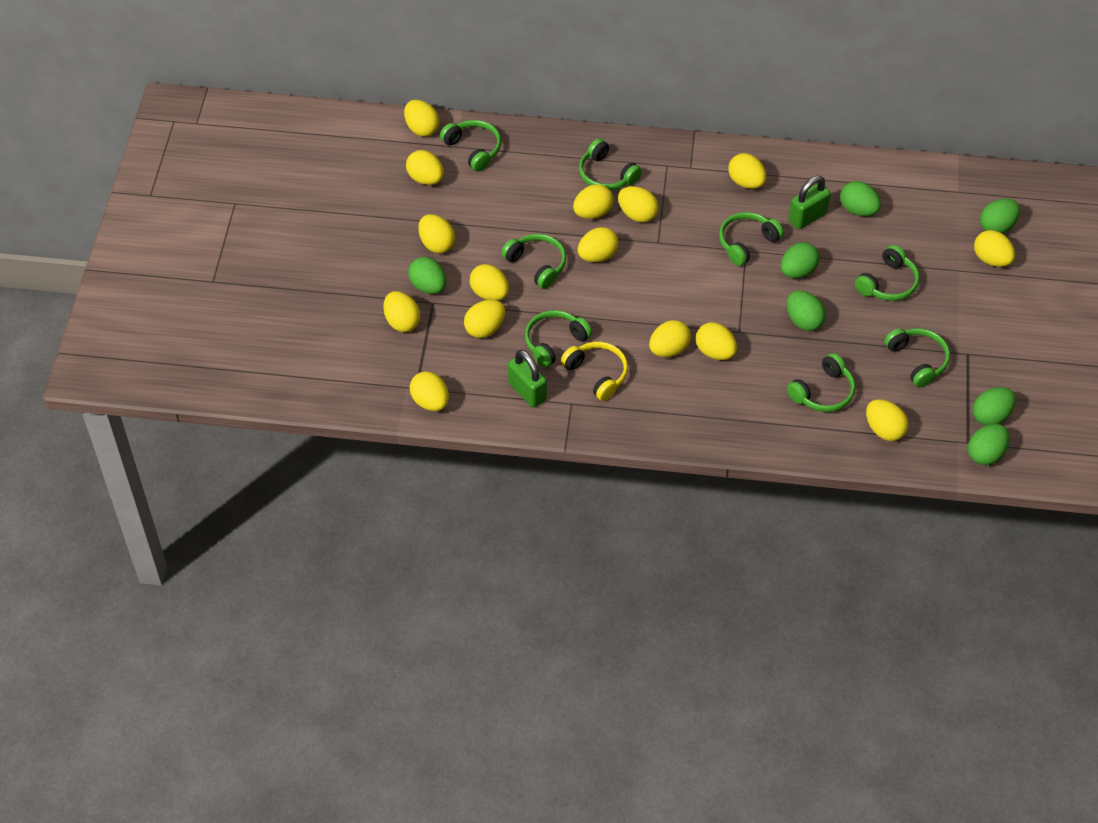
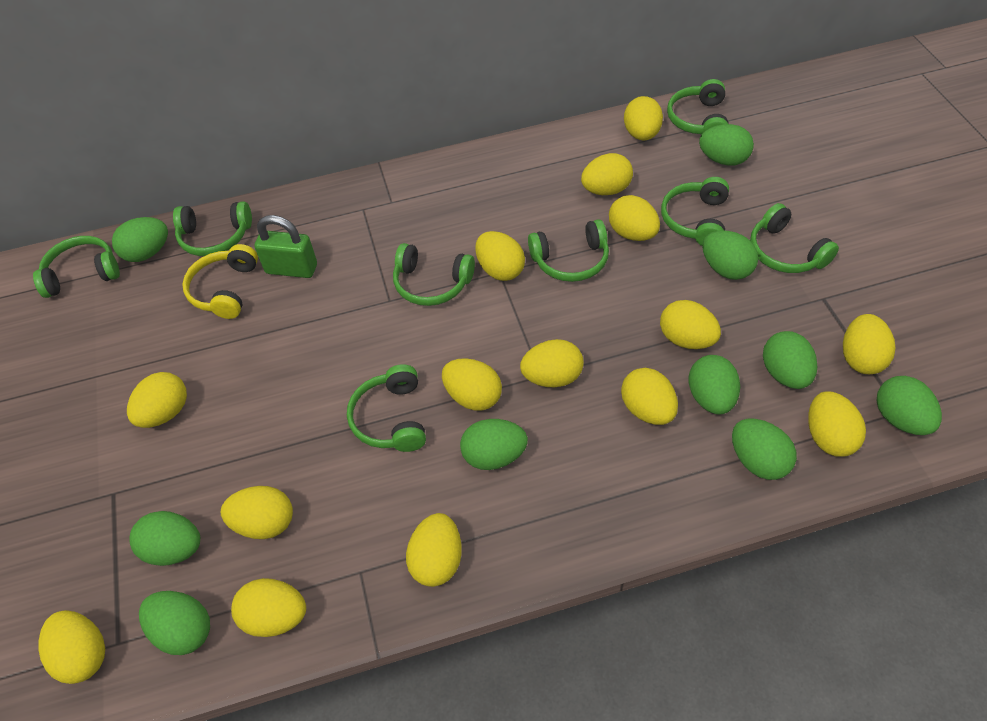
green egg: [408,257,447,294] [781,242,820,279] [787,291,826,331] [840,181,881,216] [968,424,1010,465] [973,387,1016,426] [980,198,1020,233] = 7 -> [112,217,168,262] [129,511,200,566] [139,591,210,655] [460,419,528,470] [689,355,740,414] [699,124,754,166] [702,230,758,280] [732,419,797,480] [763,331,818,389] [877,376,942,435] = 10
green padlock: [508,350,547,408] [788,176,831,229] = 2 -> [254,215,317,278] = 1

